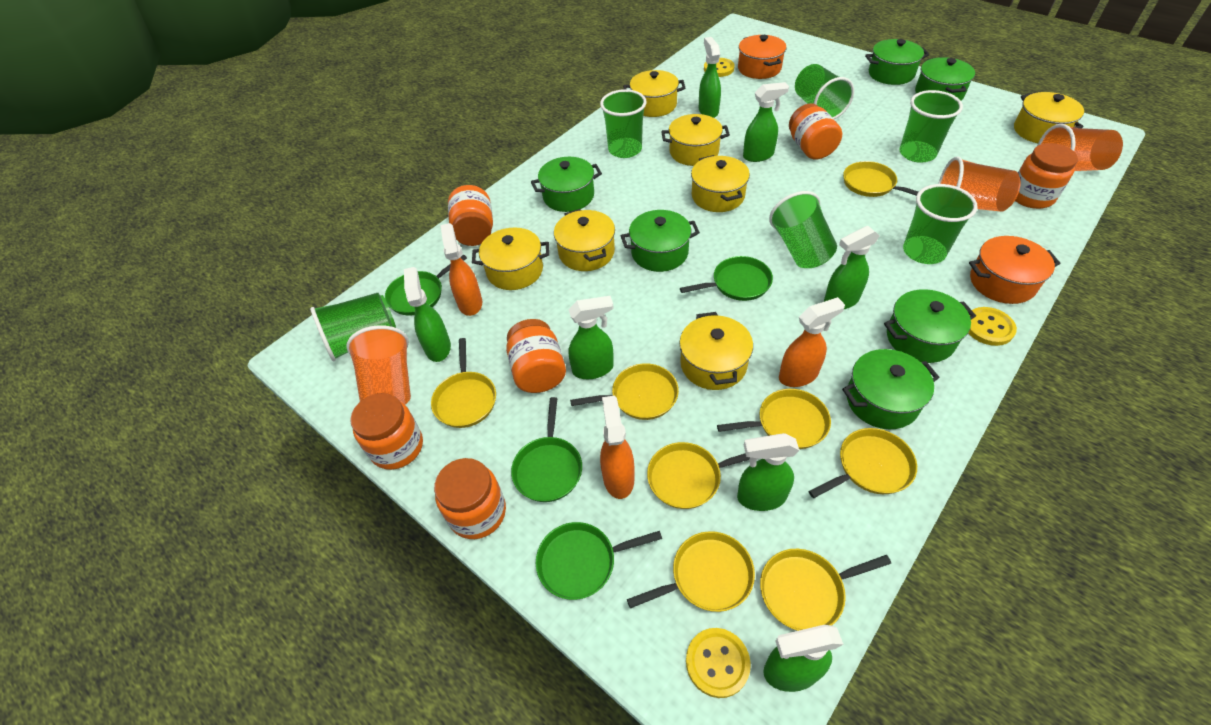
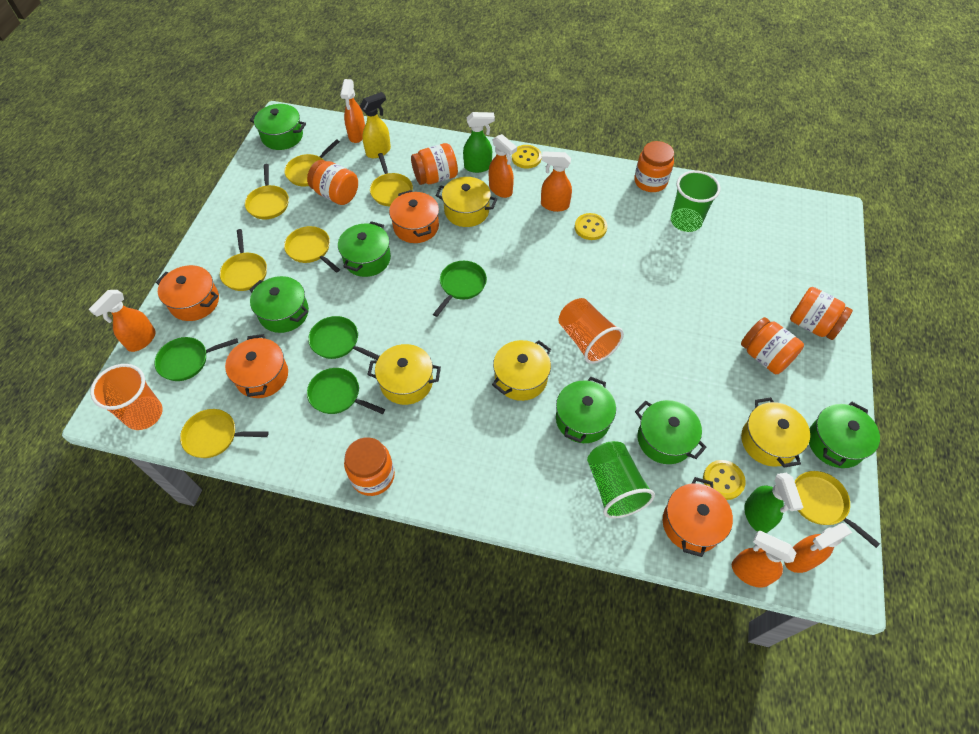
green cup: [310,293,396,361] [600,89,646,158] [769,191,837,268] [795,64,854,119] [899,90,963,163] [903,184,978,264] = 6 -> [587,441,655,519] [671,171,720,232] = 2
green spray bottle: [404,267,451,362] [568,296,614,379] [699,37,721,118] [737,433,799,511] [743,82,789,162] [763,625,843,692] [824,226,880,309] = 7 -> [463,112,495,173] [744,473,803,533] = 2
orange cup: [346,325,411,405] [938,156,1021,212] [1038,124,1123,171] = 3 -> [90,364,163,430] [558,298,624,364] = 2
orange pot: [738,35,786,79] [969,236,1060,304] = 2 -> [156,265,219,321] [225,334,288,398] [389,190,439,243] [663,477,733,557] = 4
orange spray bottle: [440,223,482,316] [600,396,635,499] [779,297,845,387] = 3 -> [89,290,156,352] [340,79,365,143] [489,134,517,198] [541,151,572,212] [732,531,796,588] [785,523,852,573] = 6
yellow pan: [431,338,496,428] [570,363,679,420] [627,531,755,612] [647,442,750,509] [717,389,831,449] [760,549,891,631] [809,428,917,498] [843,161,918,197] = 8 -> [180,409,268,458] [220,229,267,291] [245,164,289,220] [284,139,340,187] [284,226,340,273] [370,153,413,206] [795,471,880,548] = 7
yellow pot: [472,228,550,290] [554,209,615,271] [623,70,685,117] [661,114,730,166] [679,312,753,390] [691,155,750,212] [1014,92,1084,143] = 7 -> [367,344,441,405] [435,177,497,227] [492,340,551,401] [741,397,810,468] = 4
yellow spray bottle: none = 0 -> [360,92,391,158] = 1

